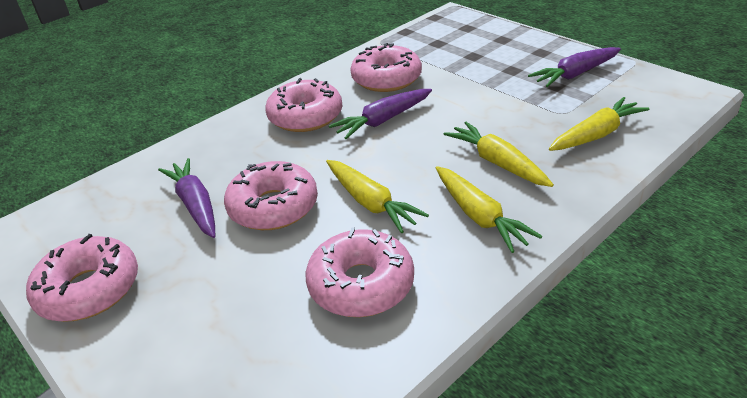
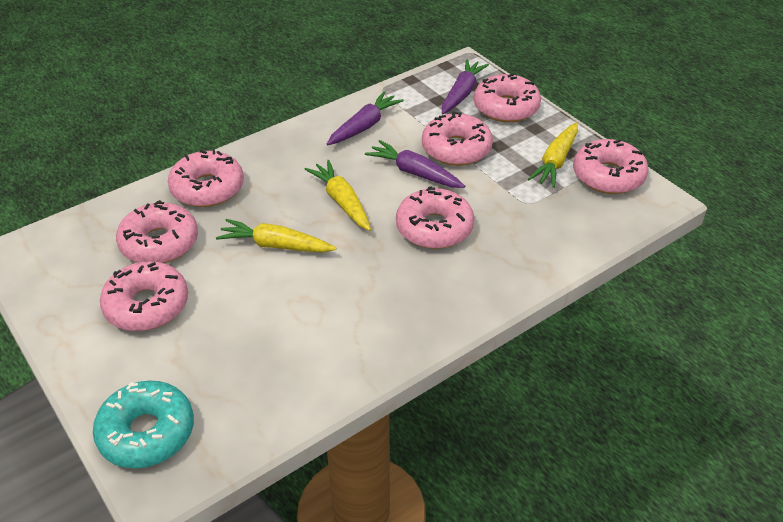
pink donut: [26,234,138,322] [224,161,318,230] [265,78,343,132] [305,228,414,317] [350,43,422,92] = 5 -> [100,261,188,331] [116,200,198,263] [168,149,244,207] [396,186,474,249] [422,112,493,166] [474,74,541,122] [573,139,649,194] = 7
turquoise donut: none = 0 -> [93,380,194,468] = 1
yellow carrot: [326,160,429,233] [436,166,542,253] [444,122,554,187] [549,97,650,151] = 4 -> [216,219,336,252] [305,160,371,231] [528,122,578,188] = 3

